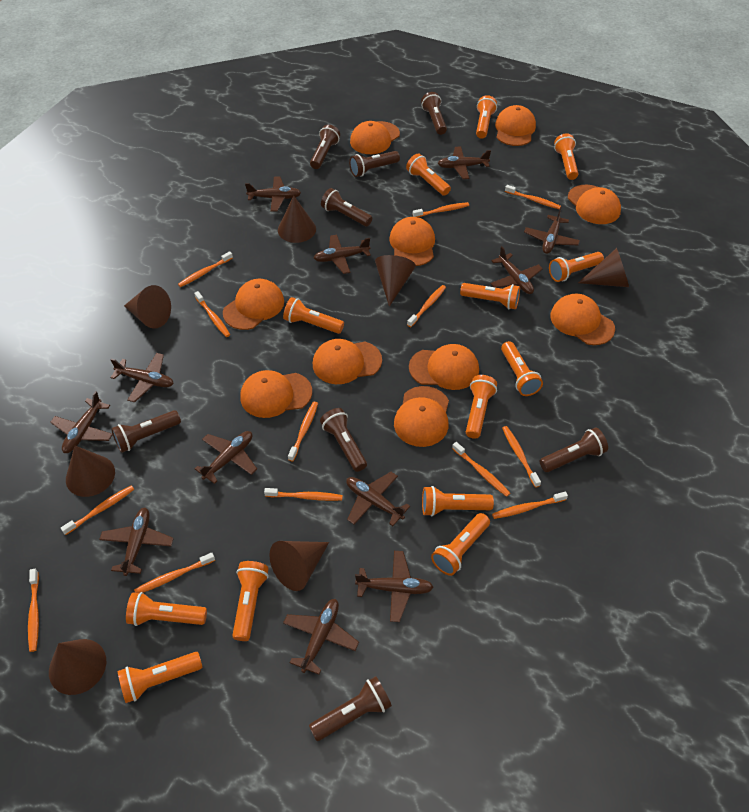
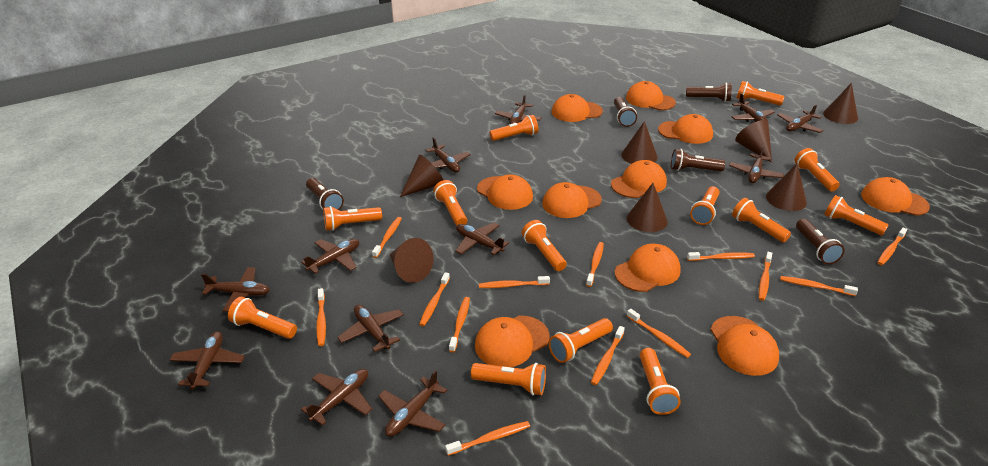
brown flashlight: [111,410,181,453] [309,676,392,741] [310,125,340,169] [320,408,367,472] [321,188,372,226] [349,151,400,177] [421,92,447,135] [540,428,608,472] = 8 -> [306,178,344,210] [614,97,637,127] [671,149,725,171] [686,82,732,102] [796,219,845,264] = 5

